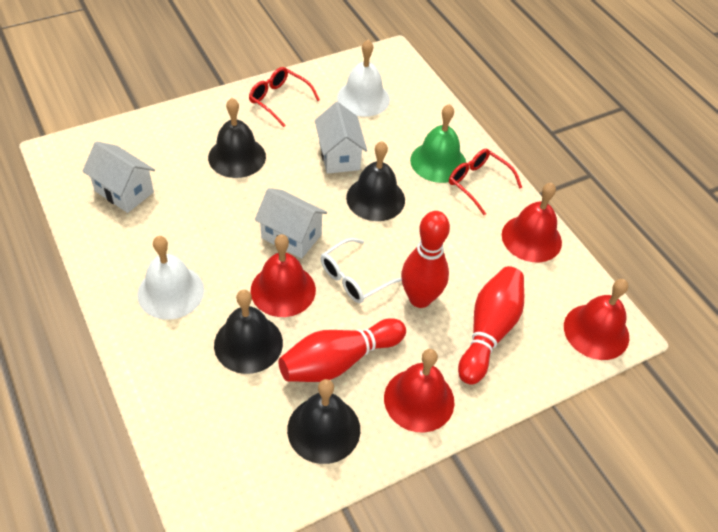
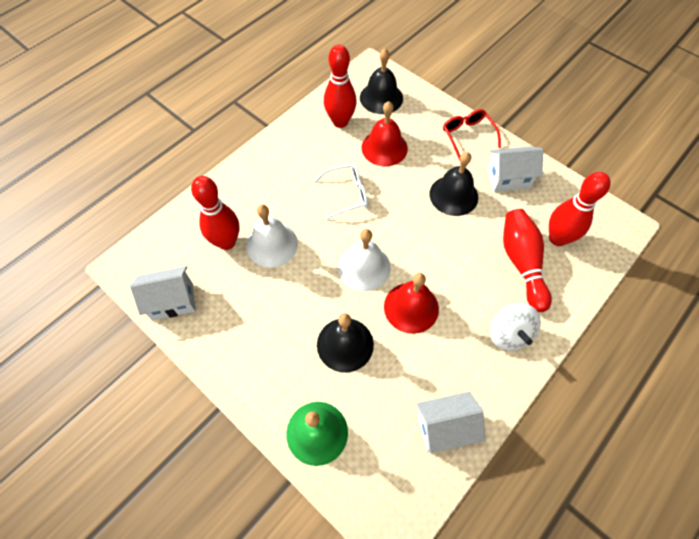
black bell: [208,98,266,178] [214,290,283,374] [287,379,360,464] [346,141,405,221] = 4 -> [317,313,374,373] [360,49,403,114] [429,152,478,216] = 3
red bell: [251,234,316,317] [384,349,454,433] [502,183,562,262] [564,279,629,360] = 4 -> [362,101,408,166] [384,273,439,334] = 2
red bowling pin: [278,318,406,382] [401,211,450,308] [458,266,524,385] = 3 -> [191,176,239,250] [324,45,357,128] [503,209,552,312] [549,172,610,246] = 4
red glasses: [249,67,320,127] [449,148,522,215] = 2 -> [443,109,501,161] = 1
white spinning top: none = 0 -> [490,303,541,351] = 1

